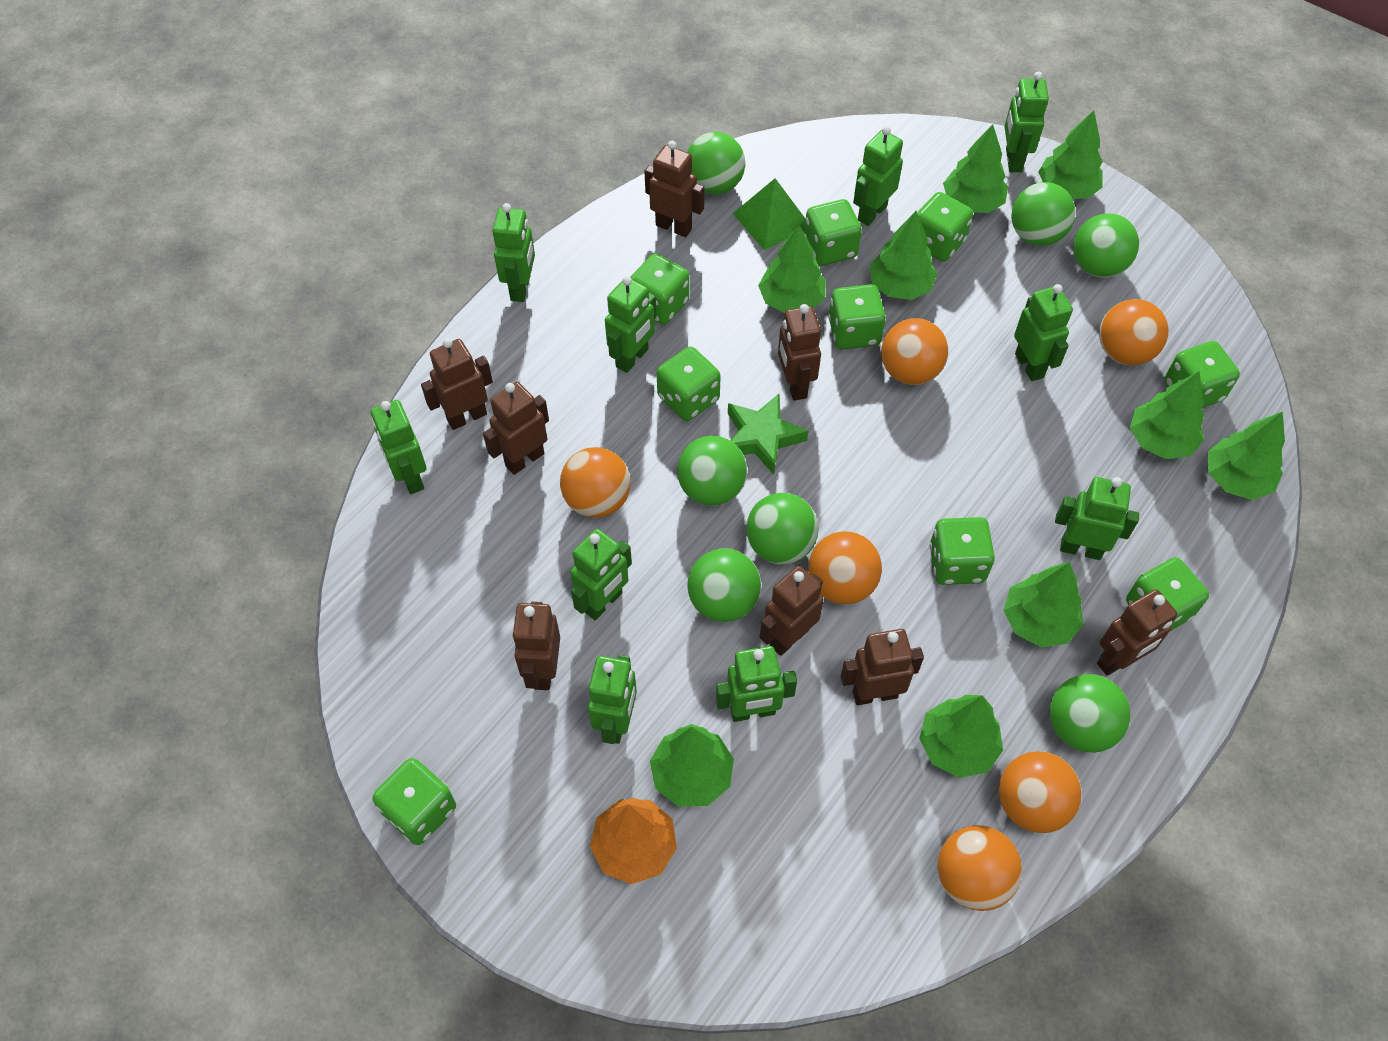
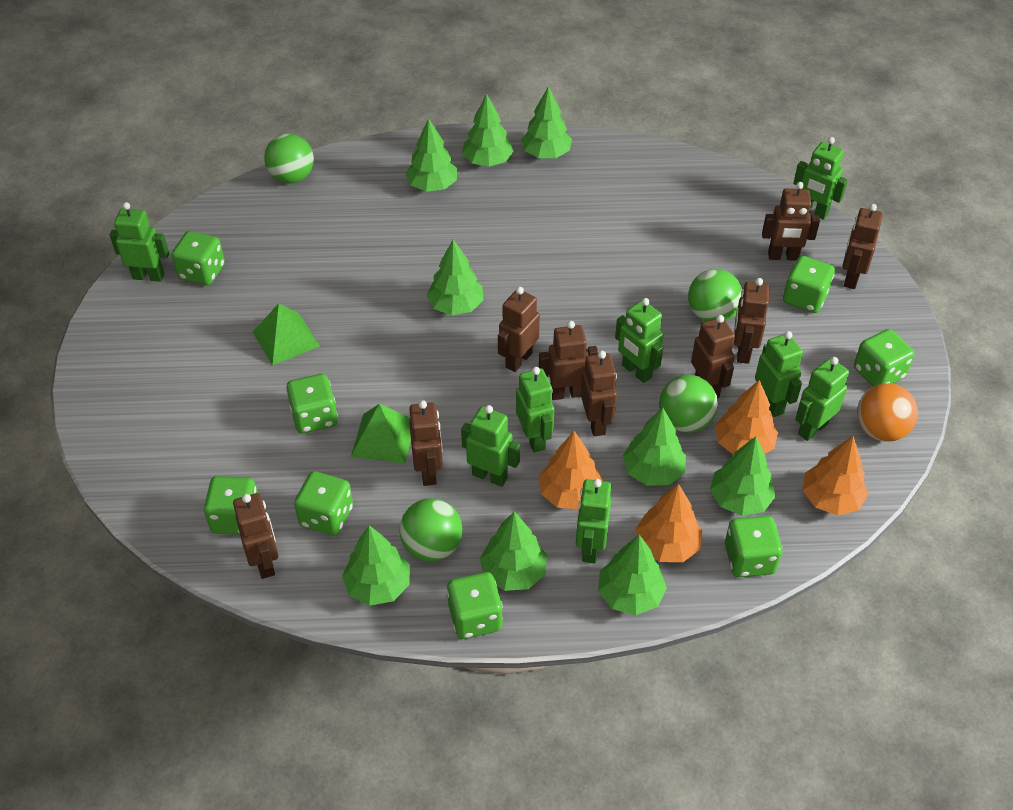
brown robot: [421,338,493,430] [483,382,549,475] [512,602,560,690] [644,141,704,237] [760,566,824,656] [778,304,821,401] [841,629,924,705] [1097,589,1177,676] = 8 -> [233,493,278,579] [409,400,443,486] [498,287,540,372] [539,321,598,400] [581,351,617,436] [691,315,735,398] [734,278,769,364] [762,182,820,261] [843,204,883,289] = 9
green ball: [677,436,747,506] [687,132,745,194] [687,548,761,622] [746,493,819,564] [1011,182,1076,246] [1050,674,1131,753] [1073,213,1139,278] = 7 -> [264,134,314,183] [400,498,463,561] [659,375,718,433] [688,269,742,322] = 4
green dice: [372,758,456,845] [630,253,690,325] [657,347,721,421] [804,199,862,266] [828,284,886,349] [917,192,973,262] [930,517,995,585] [1126,557,1209,632] [1165,341,1240,409] = 9 -> [172,231,225,285] [204,476,258,535] [286,374,338,434] [294,471,353,536] [447,572,503,639] [725,516,783,577] [783,256,835,313] [854,329,915,387] = 8
green pyramid: [733,178,806,250] = 1 -> [253,303,320,366] [351,403,411,464] = 2
green robot: [371,400,427,494] [492,203,535,302] [570,529,632,621] [588,655,637,744] [605,276,657,373] [716,646,797,722] [853,126,903,226] [1004,71,1049,172] [1014,284,1073,381] [1055,477,1139,560] = 10 -> [110,202,169,282] [461,405,520,487] [516,367,554,453] [576,479,611,564] [615,298,664,383] [755,331,803,417] [793,137,848,220] [795,357,849,441] = 8
green star: [728,394,808,475] = 1 -> none = 0
orange ball: [560,447,631,518] [809,531,882,604] [881,318,948,385] [938,825,1022,911] [999,751,1082,833] [1099,299,1168,365] = 6 -> [857,383,918,442] = 1
orange tree: [590,798,677,884] = 1 -> [539,431,603,509] [635,484,702,562] [715,380,778,455] [802,436,868,515] = 4

